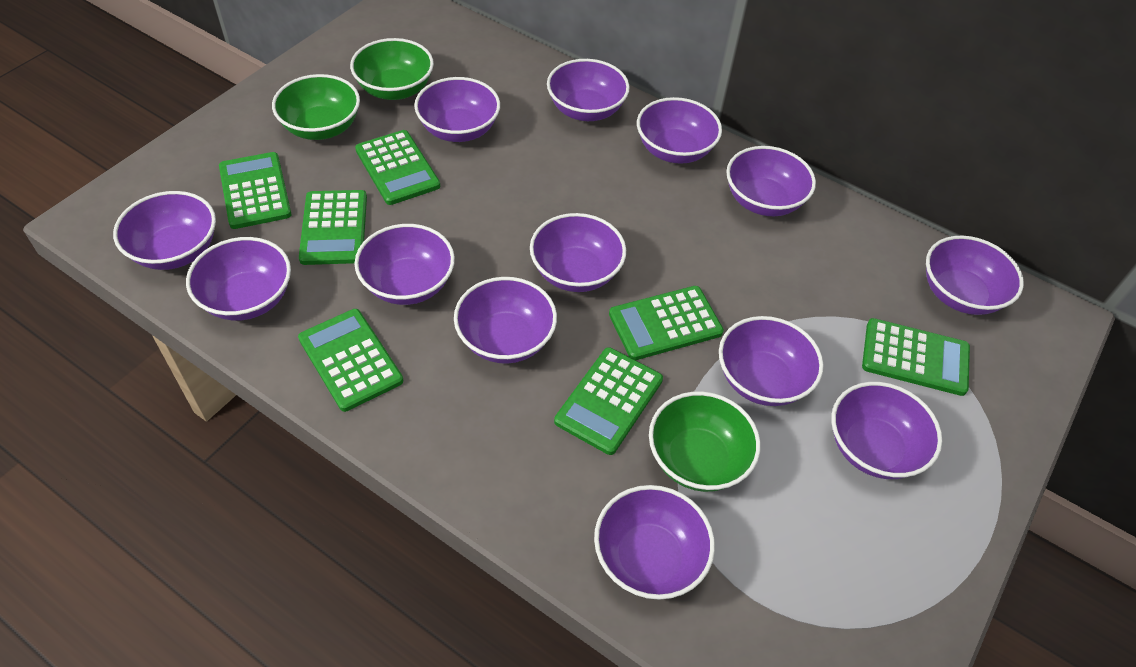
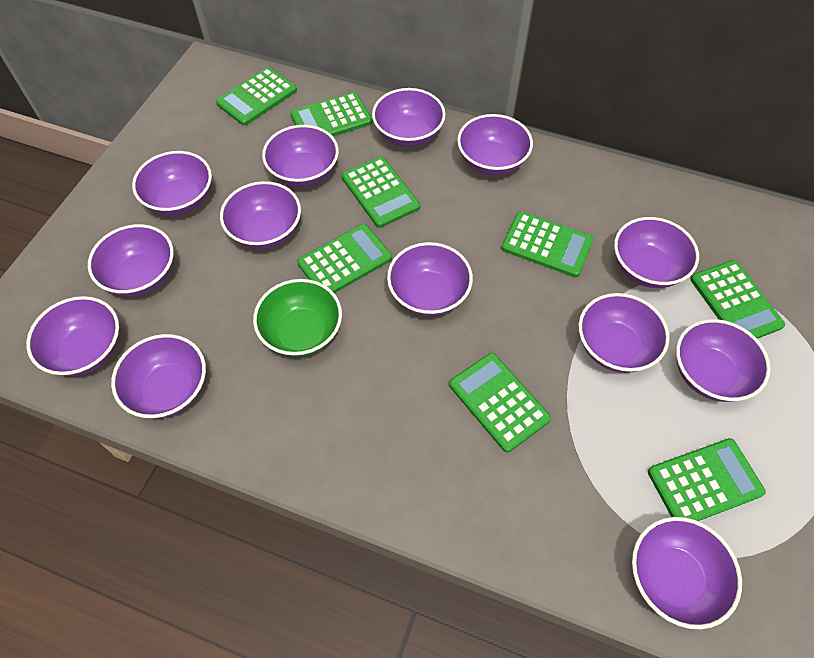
green bowl: [272,74,360,140] [350,38,434,100] [649,391,761,492] = 3 -> [253,279,342,357] = 1
green calculator: [219,152,292,229] [298,309,403,412] [299,190,367,265] [355,130,440,205] [554,347,663,455] [609,286,724,360] [862,318,970,396] = 7 -> [216,67,297,126] [290,92,372,136] [297,224,392,293] [342,157,420,228] [449,353,551,453] [501,211,594,277] [648,438,766,521] [690,260,785,339] = 8

